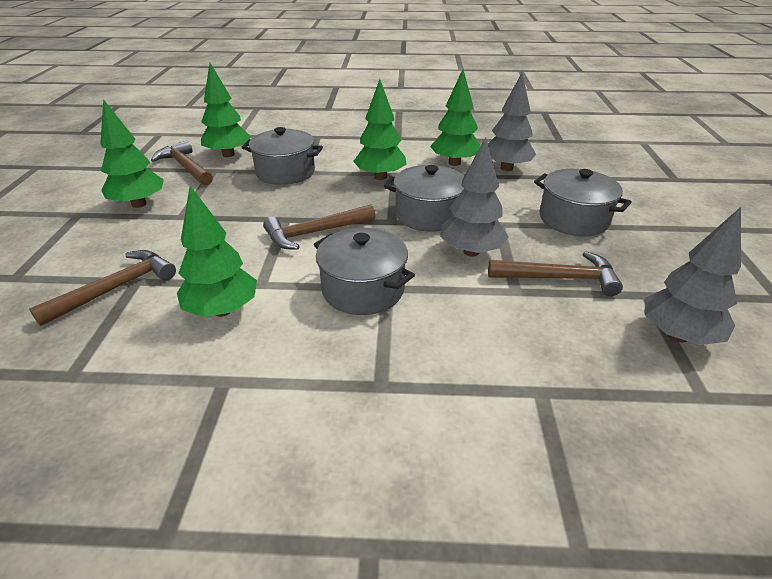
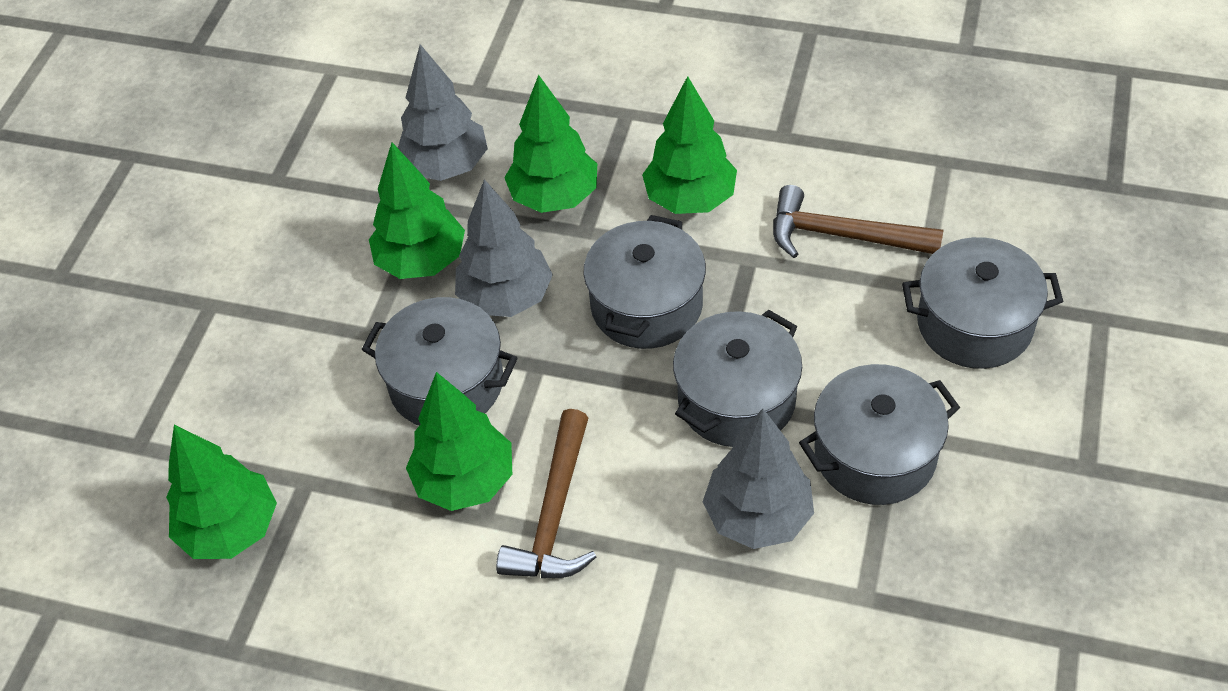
brown hammer: [29,250,176,326] [151,140,213,186] [263,205,376,250] [488,251,623,296] = 4 -> [496,409,596,578] [773,185,944,258] = 2
grey pot: [241,127,323,185] [314,228,415,315] [384,165,464,232] [534,169,632,236] = 4 -> [361,297,517,426] [583,215,706,349] [673,310,802,447] [799,364,960,505] [902,237,1063,369] = 5

